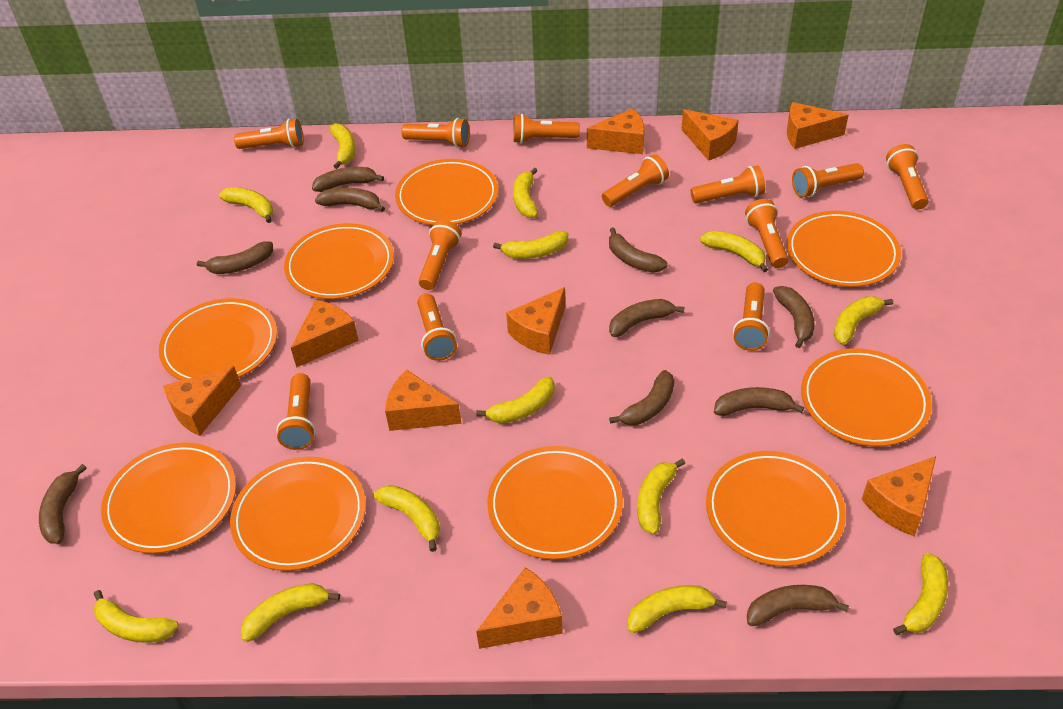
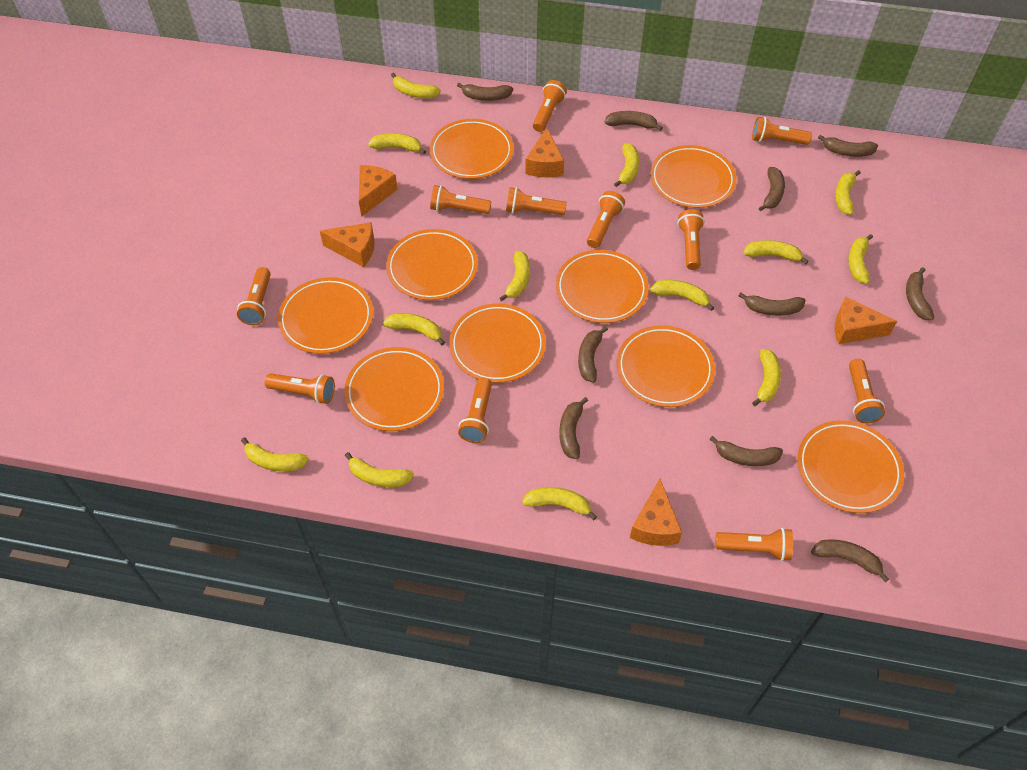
orange cheese: [163,366,241,436] [291,300,359,368] [385,370,461,431] [476,567,563,649] [506,287,565,355] [587,108,644,154] [681,109,739,161] [787,102,849,149] [861,456,936,536] = 9 -> [320,222,375,267] [359,165,398,217] [525,128,564,177] [630,479,682,546] [835,297,897,344] = 5
orange flashlight: [234,119,304,149] [276,373,316,450] [401,118,470,148] [417,294,457,361] [418,220,461,290] [513,114,580,144] [602,154,669,207] [691,165,765,203] [733,282,770,351] [745,199,789,268] [792,163,864,197] [886,144,929,210] = 12 -> [237,267,271,325] [265,373,335,404] [430,185,491,214] [458,377,492,443] [506,187,567,215] [533,80,567,132] [587,191,625,248] [677,209,705,270] [715,528,793,561] [752,117,812,145] [849,359,885,423] = 11

